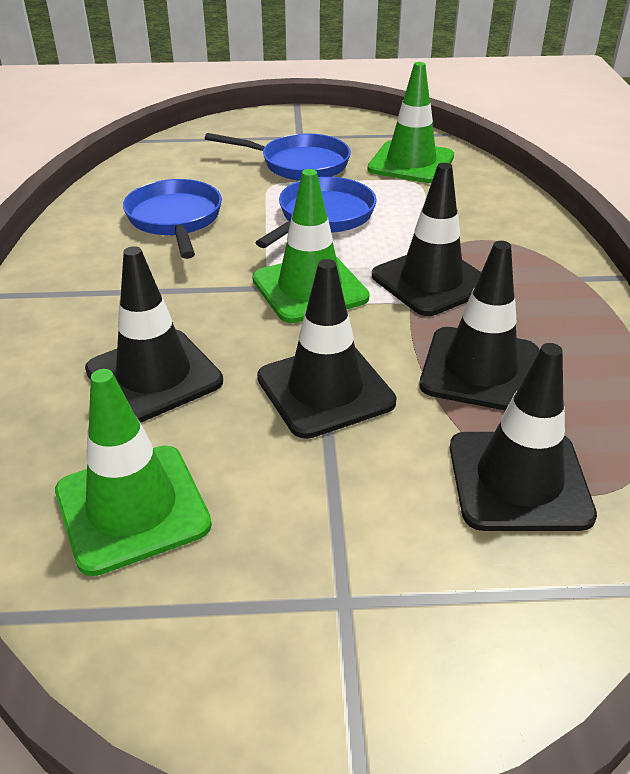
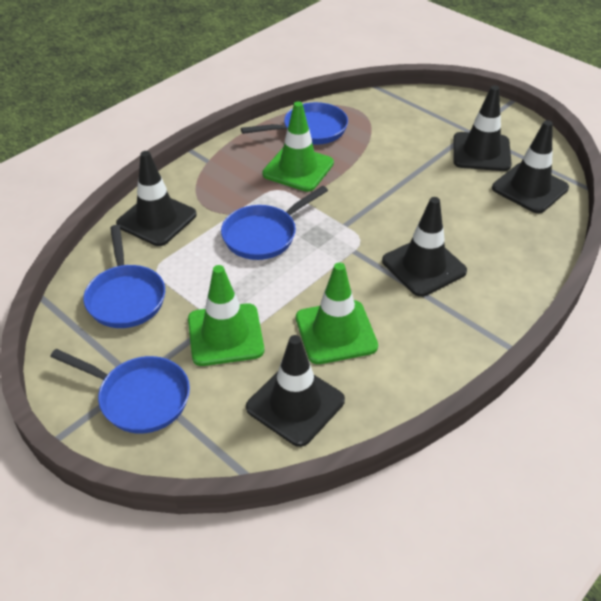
blue pan: [123,179,222,259] [205,133,351,181] [255,177,377,248] = 3 -> [50,349,190,434] [83,225,165,328] [221,186,328,260] [241,102,348,145] = 4

